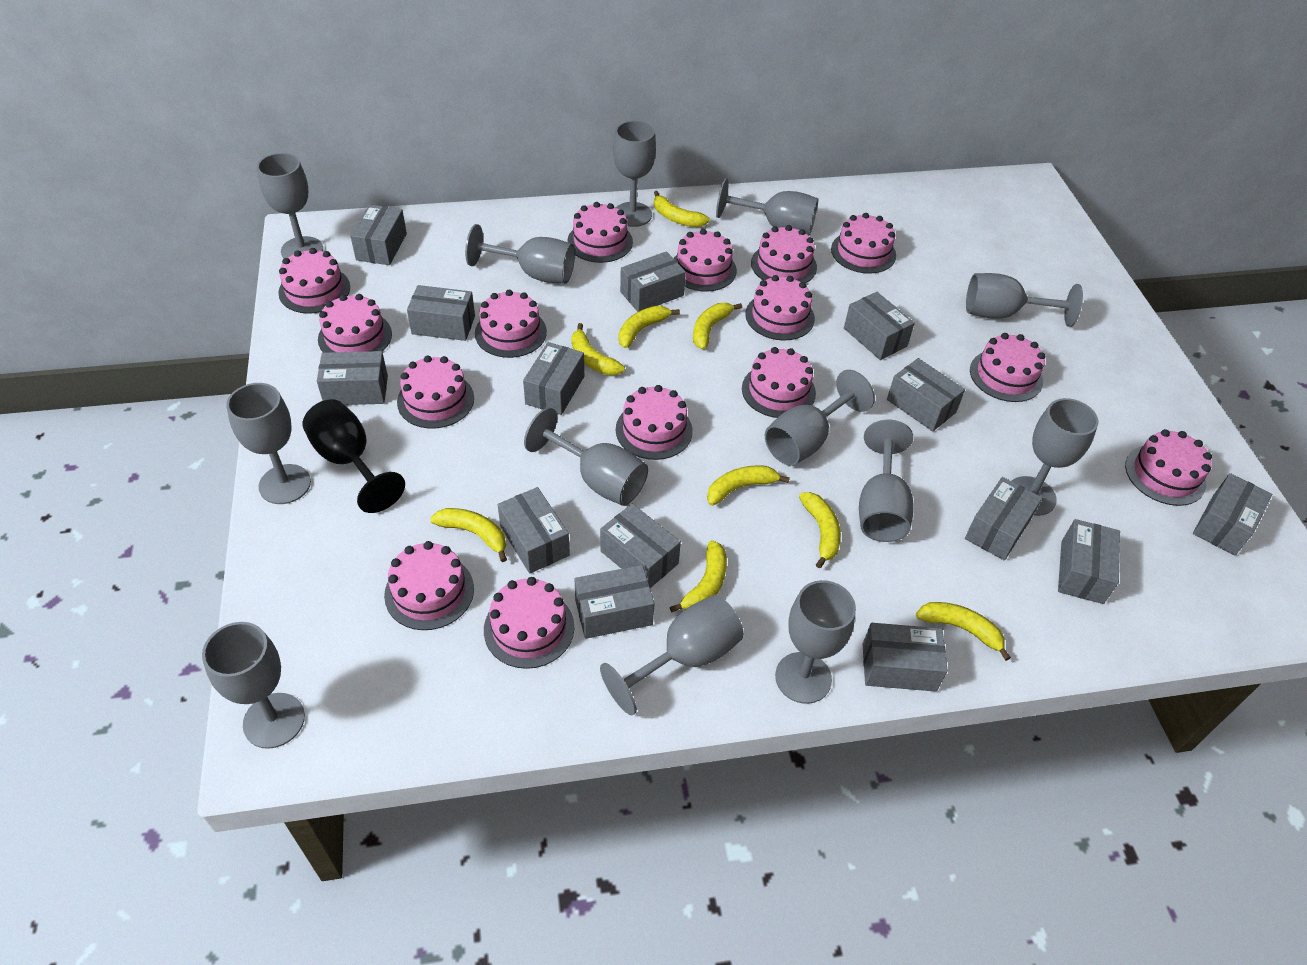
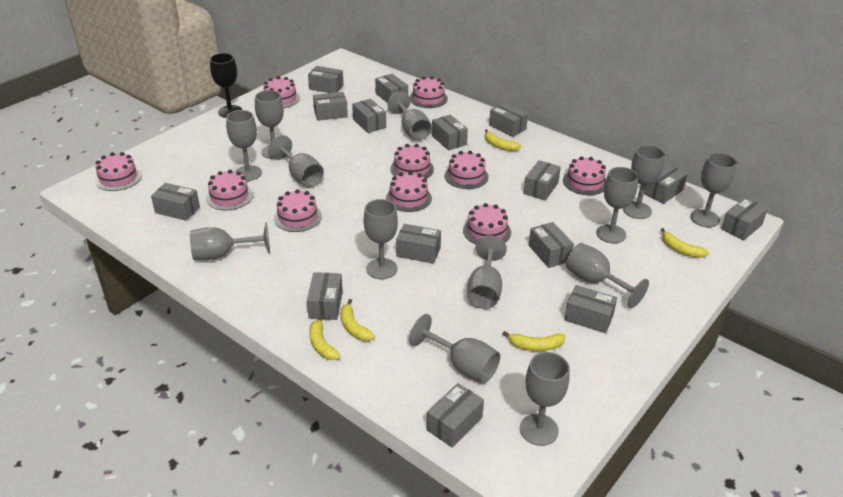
grey box: [317,351,388,405] [350,204,407,265] [407,285,475,341] [498,487,570,574] [523,342,584,415] [575,565,655,639] [600,504,681,588] [620,251,686,312] [844,292,915,360] [863,623,948,692] [887,358,965,432] [965,477,1042,561] [1058,519,1120,604] [1193,473,1272,555] = 14 -> [151,183,200,221] [307,272,343,320] [308,66,344,93] [313,92,348,121] [352,99,386,133] [375,74,408,103] [396,224,441,264] [427,383,484,448] [432,115,468,150] [489,103,528,137] [523,160,561,201] [529,222,574,268] [564,285,617,333] [644,164,687,204] [721,197,768,240] = 15
pink cake: [278,248,350,314] [318,294,392,353] [384,541,474,630] [397,355,474,429] [475,290,547,358] [484,577,574,669] [568,202,633,263] [616,385,693,460] [674,229,737,292] [742,347,816,418] [745,275,815,341] [751,225,817,283] [831,213,896,274] [970,333,1045,402] [1125,429,1212,506] = 15 -> [95,152,142,191] [206,170,253,210] [263,76,300,108] [274,189,322,232] [386,171,432,212] [390,144,434,179] [410,76,448,108] [445,151,489,189] [463,203,511,244] [563,156,606,195] = 10
yellow banana: [430,508,507,562] [572,323,625,375] [619,306,680,348] [654,191,710,227] [670,540,727,612] [693,303,742,350] [707,465,790,506] [799,492,841,568] [916,602,1011,661] = 9 -> [309,315,341,360] [340,299,375,341] [485,129,521,151] [503,331,565,351] [661,228,709,258] = 5

